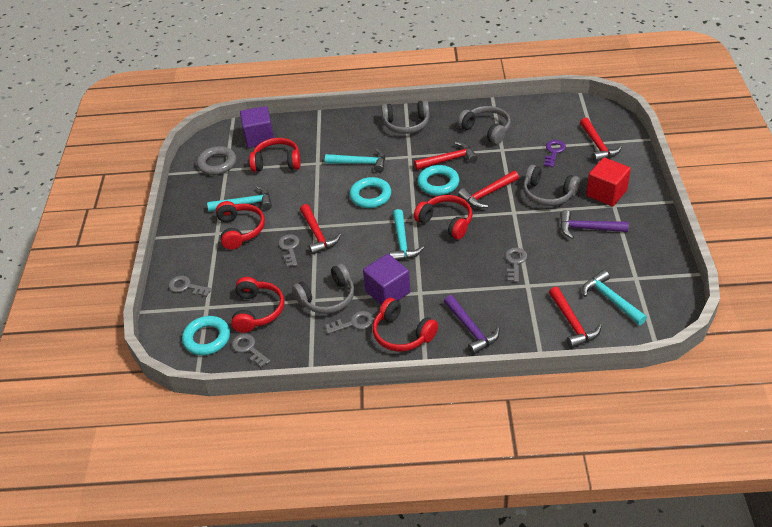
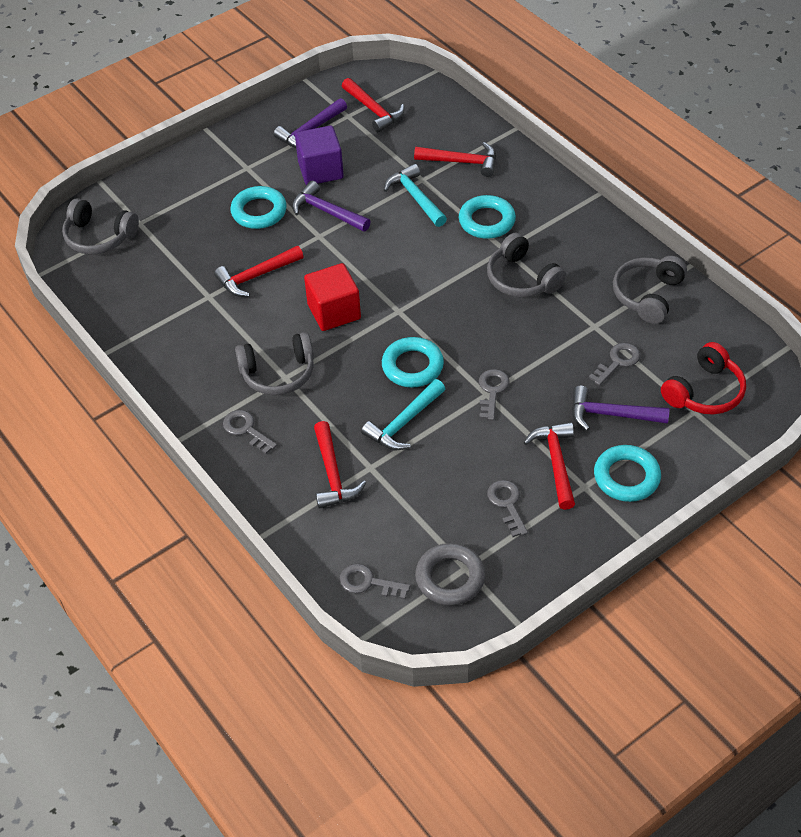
purple cube: [240,106,274,148] [363,254,410,305] = 2 -> [295,126,344,185] = 1
purple hammer: [444,295,500,355] [560,210,629,239] = 2 -> [274,98,347,148] [292,181,371,232] [572,386,670,431] = 3
purple key: [544,140,566,167] = 1 -> none = 0
red headphones: [216,201,265,250] [231,277,284,333] [249,138,301,172] [373,298,438,352] [414,195,472,239] = 5 -> [661,342,746,414] = 1
turquoise hammer: [207,186,272,212] [325,148,385,173] [389,209,424,261] [582,270,647,325] = 4 -> [361,379,445,450] [384,164,447,227] = 2
turquoise ring: [182,316,230,355] [349,177,392,208] [418,165,459,196] = 3 -> [230,186,287,229] [382,337,444,388] [459,195,516,239] [594,445,661,502] = 4

